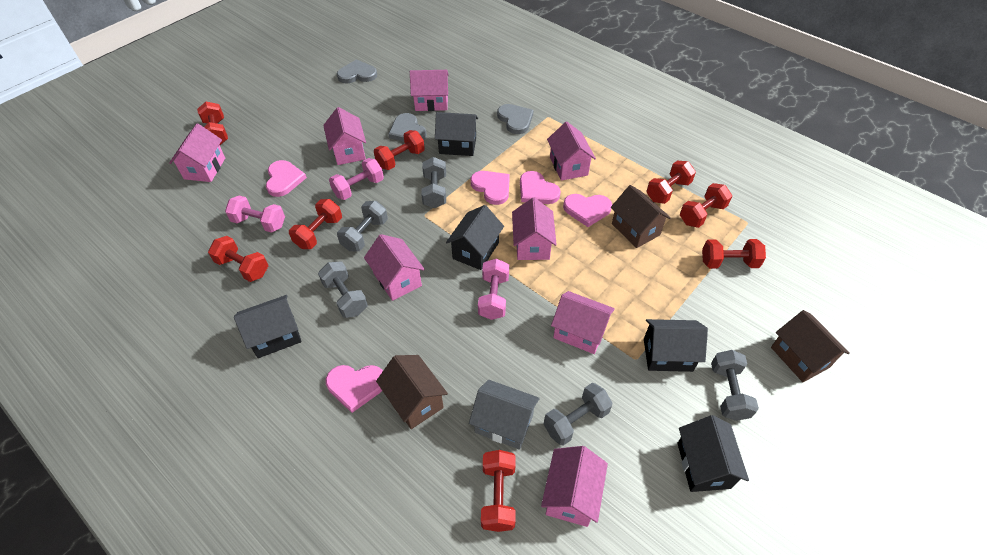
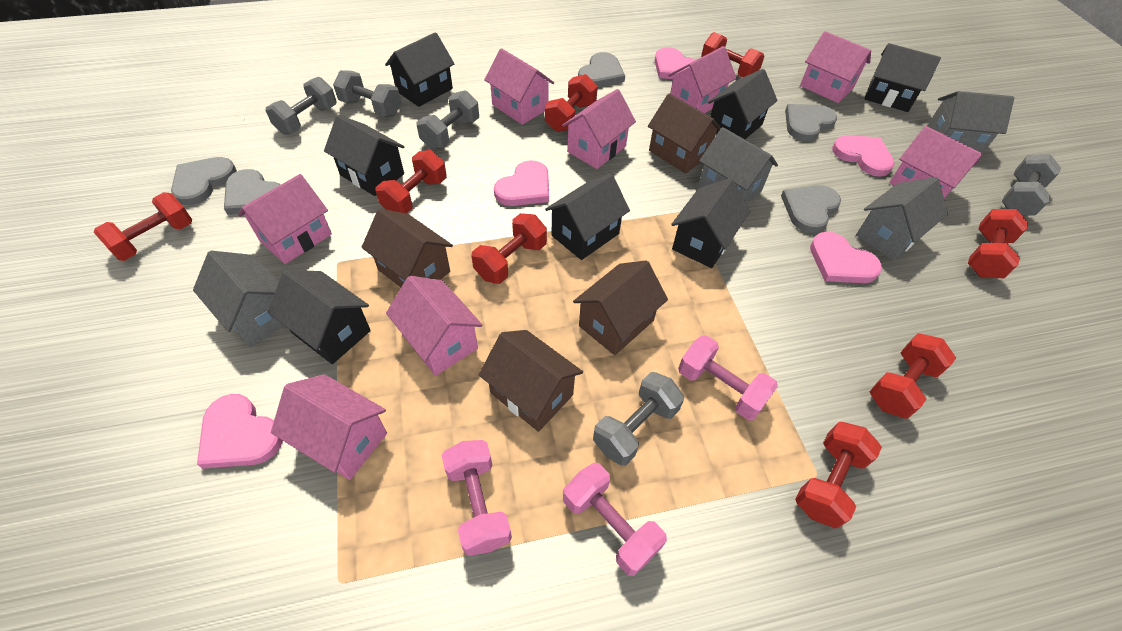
black house: [234,295,302,358] [435,112,478,156] [446,205,504,270] [644,319,708,372] [677,415,749,492] = 5 -> [268,270,371,364] [324,115,404,196] [385,32,454,107] [545,174,630,260] [671,178,750,268] [708,69,778,139] [865,43,941,112] = 7
brown house: [376,355,448,429] [611,185,671,248] [771,310,850,382] = 3 -> [362,208,453,287] [479,330,583,432] [573,260,668,355] [648,94,721,174] = 4
grey heart: [337,59,377,84] [389,113,427,142] [497,104,534,134] = 3 -> [171,157,237,205] [224,169,281,215] [578,52,625,87] [781,185,841,233] [785,104,837,141] = 5
grey house: [469,380,540,450] = 1 -> [193,251,284,347] [698,127,778,204] [856,177,948,261] [927,91,1014,154] = 4

